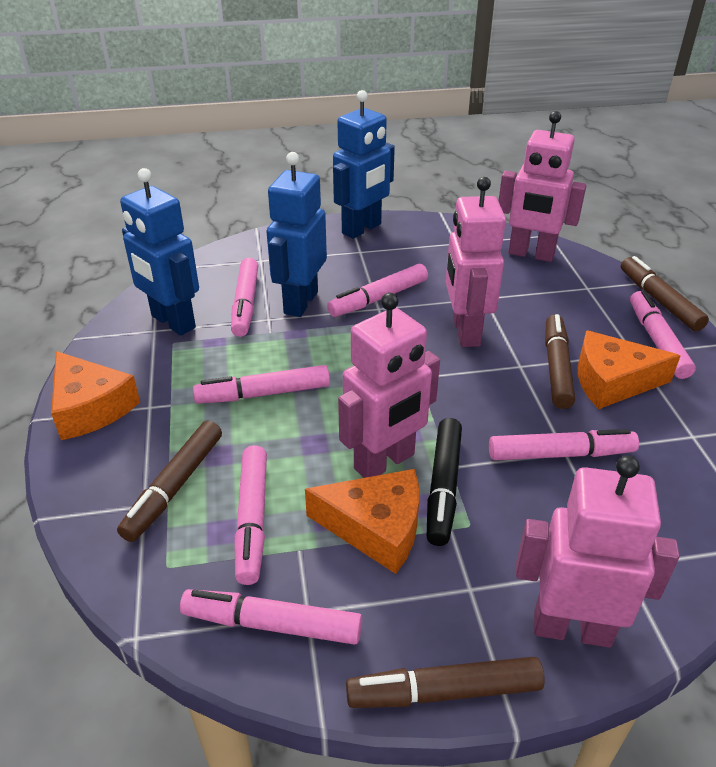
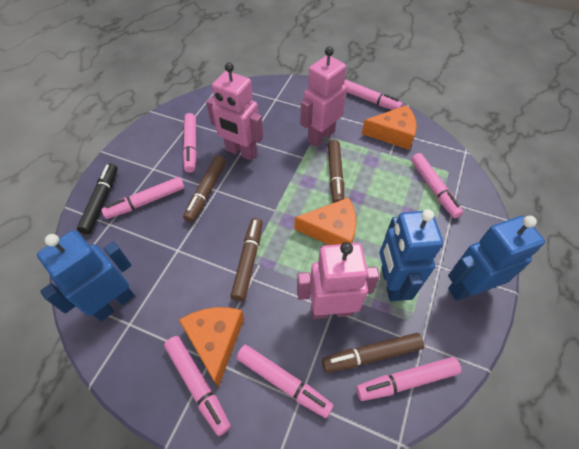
pink robot: [338,293,440,478] [446,177,506,347] [499,111,587,262] [516,456,680,648] = 4 -> [206,62,263,161] [297,242,380,319] [300,47,347,147] = 3

